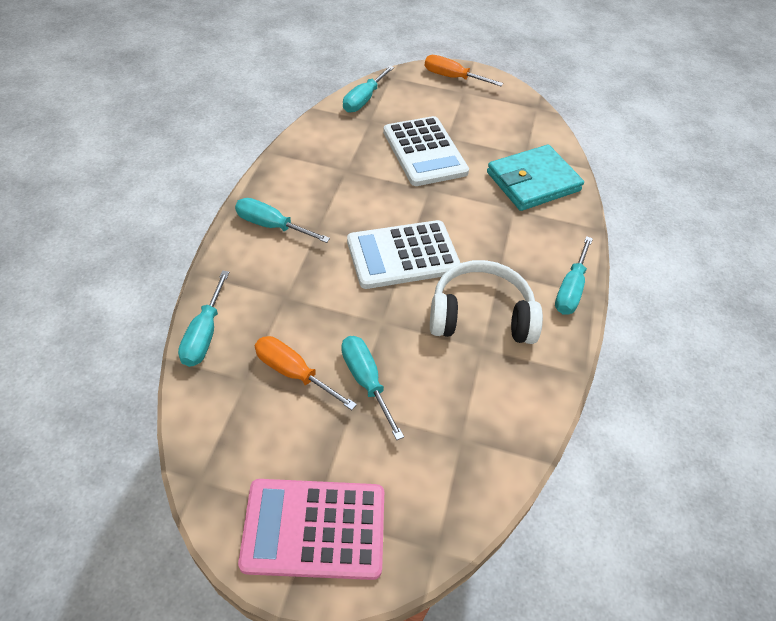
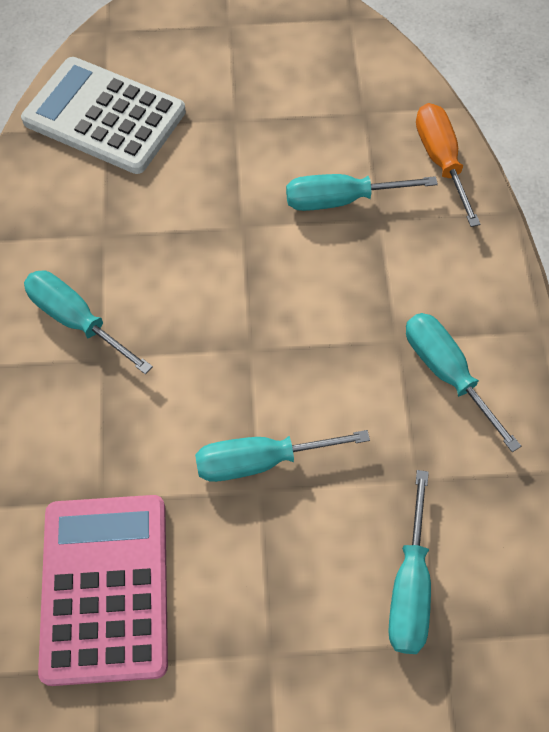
orange screwdriver: [255,336,357,410] [424,55,503,86] = 2 -> [416,103,480,227] = 1
turquoise wallet: [487,145,584,211] = 1 -> none = 0
white calculator: [347,220,460,289] [383,116,469,186] = 2 -> [21,57,186,174] = 1
white headphones: [430,260,543,344] = 1 -> none = 0

